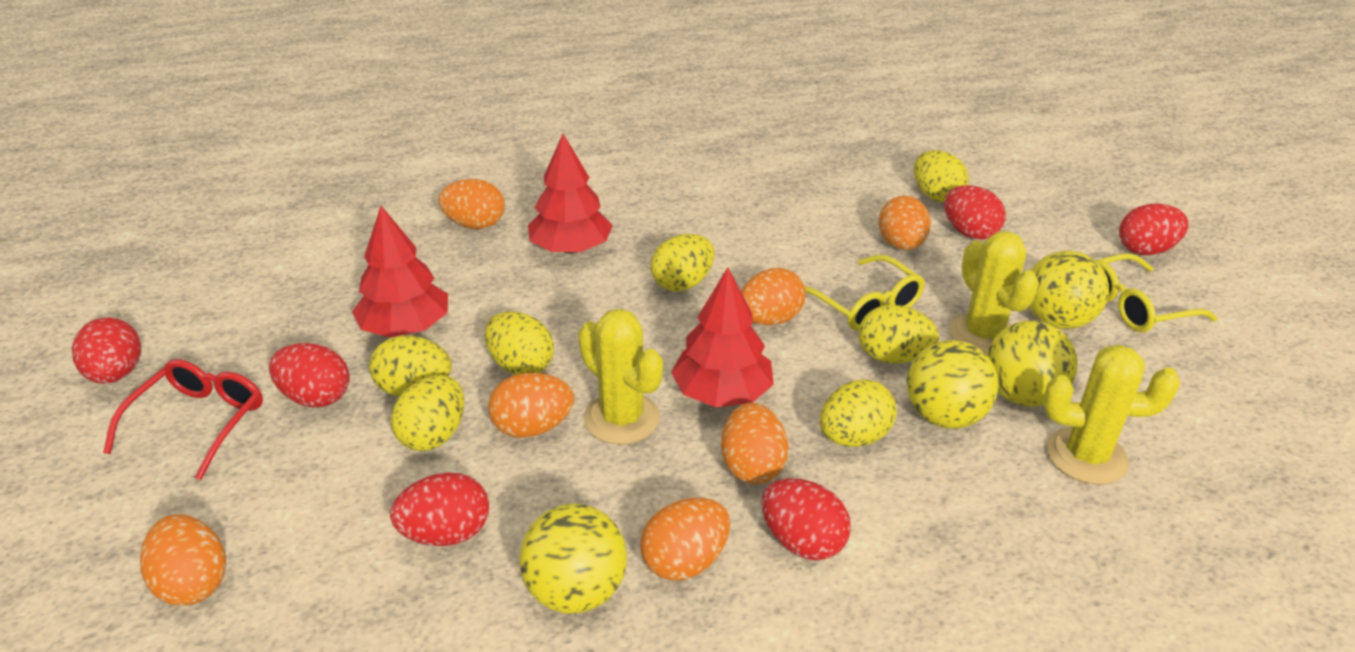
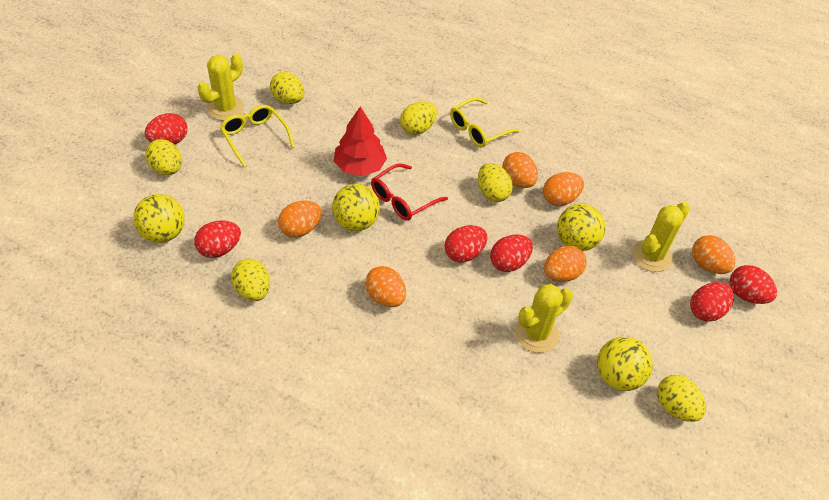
orange egg: [140,514,226,606] [438,179,505,229] [488,373,574,438] [640,498,730,581] [721,403,789,484] [741,268,805,325] [879,196,931,250] = 7 -> [278,201,322,237] [365,266,406,307] [502,152,538,188] [543,172,584,206] [544,246,587,282] [692,235,735,274] = 6
red tree: [352,206,448,337] [528,134,613,254] [671,267,774,407] = 3 -> [334,107,387,176] = 1
yellow egg: [369,336,452,396] [391,375,464,451] [485,311,554,375] [651,234,715,291] [820,379,897,447] [858,305,939,364] [914,150,969,202] = 7 -> [145,139,182,175] [231,259,270,301] [270,72,304,104] [400,102,437,135] [478,163,513,202] [657,375,706,422] = 6

